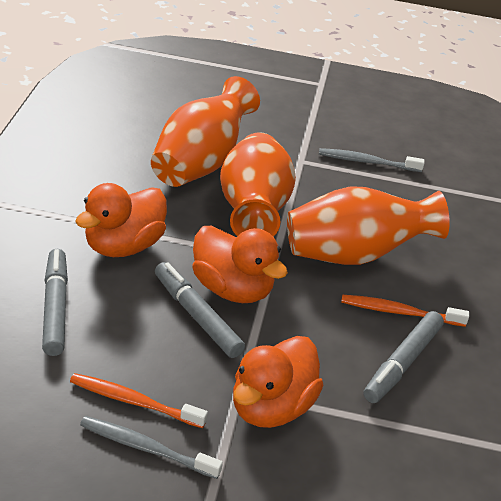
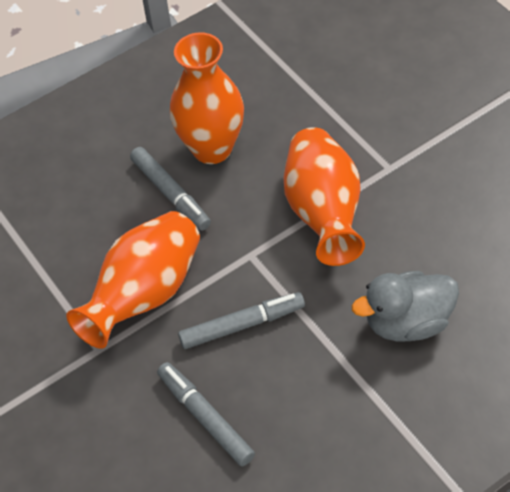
grey duck: none = 0 -> [352,271,459,341] = 1
grey toothbrush: [80,416,223,479] [319,148,425,172] = 2 -> none = 0
orange duck: [75,183,167,257] [192,226,288,303] [233,336,324,428] = 3 -> none = 0
orange toothbrush: [70,373,208,428] [341,295,469,327] = 2 -> none = 0

